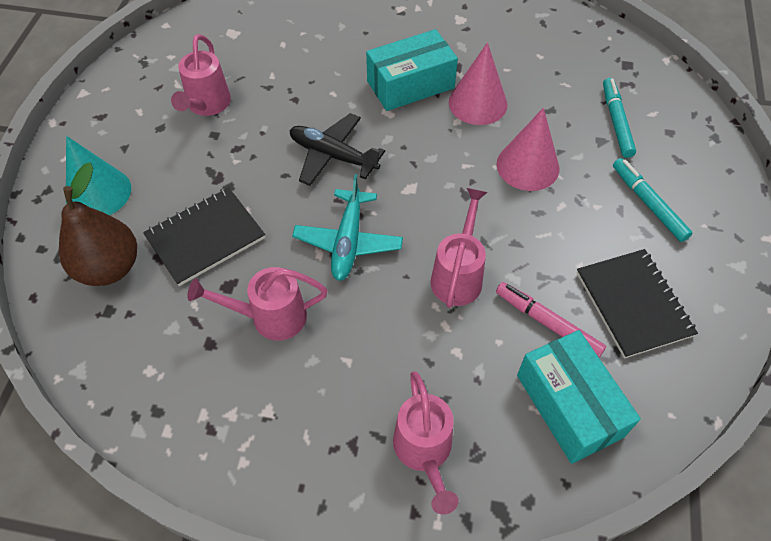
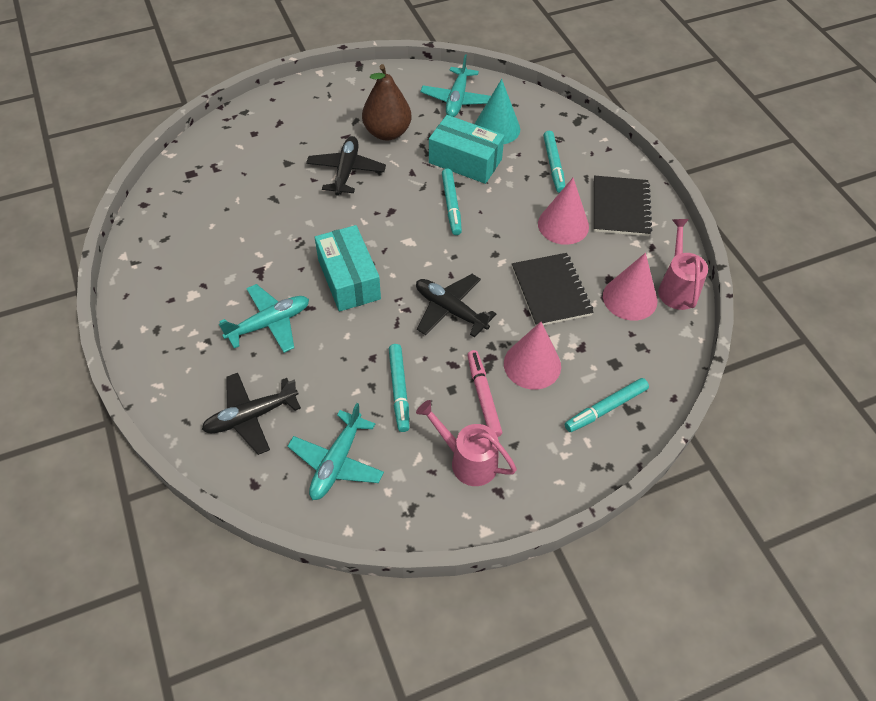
black plane: [290,113,385,186] = 1 -> [202,373,301,455] [306,136,386,195] [416,274,496,337] = 3
pink cone: [449,43,507,125] [496,108,559,191] = 2 -> [504,322,561,390] [538,178,589,245] [603,253,657,321] = 3
pink watering can: [171,34,231,116] [187,267,328,341] [393,372,459,515] [431,188,487,308] = 4 -> [416,400,517,486] [658,219,708,310] = 2
turquoise marker: [603,78,636,158] [613,158,692,242] = 2 -> [389,344,409,432] [442,169,462,235] [543,131,565,193] [565,378,649,432] = 4
turquoise plane: [292,174,403,281] = 1 -> [219,284,309,353] [288,403,384,500] [420,54,491,117] = 3

